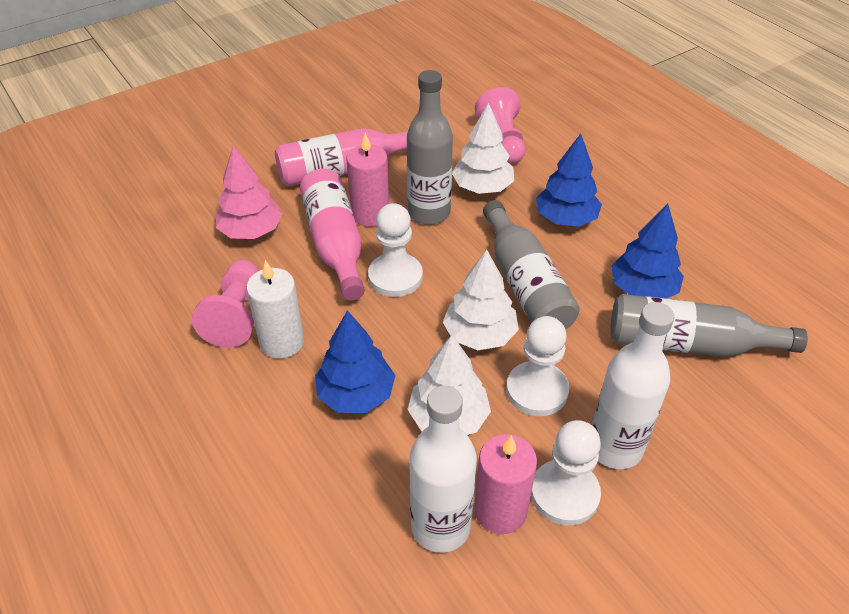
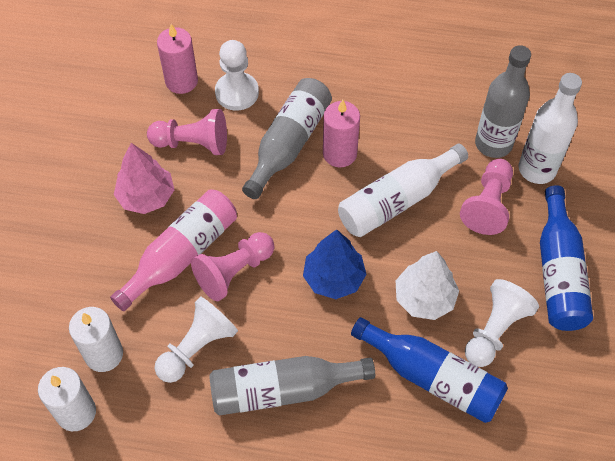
blue bottle: none = 0 -> [351,317,508,423] [540,185,593,331] = 2
blue tree: [315,310,396,413] [536,134,602,227] [611,204,684,299] = 3 -> [303,229,367,299] = 1
pink bottle: [275,128,408,187] [300,169,365,301] = 2 -> [110,189,237,311] = 1
pink pawn: [192,260,259,348] [475,87,525,164] = 2 -> [147,109,227,155] [191,232,274,301] [460,159,513,235] = 3
white candle: [246,260,304,359] = 1 -> [38,367,96,431] [69,307,123,372] = 2
white tree: [407,335,491,435] [443,249,519,350] [452,103,514,194] = 3 -> [395,251,459,320] = 1

